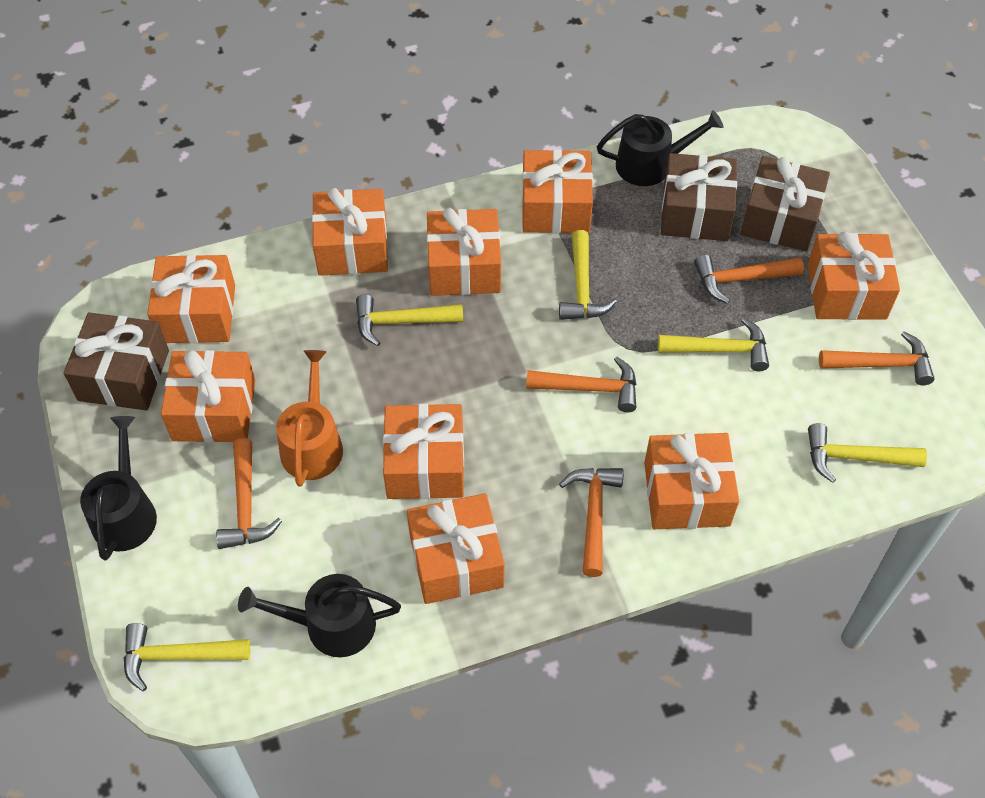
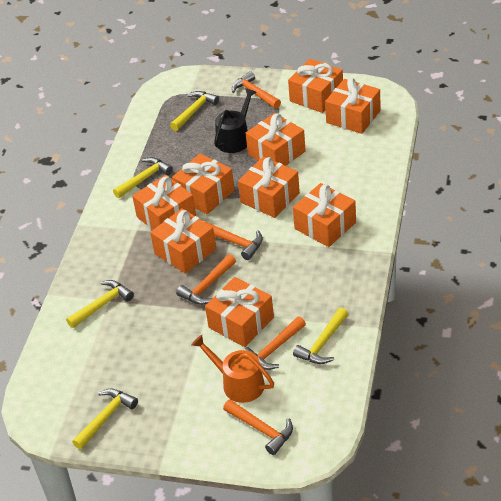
black watering can: [80,416,157,560] [238,574,401,657] [597,110,723,186] = 3 -> [214,88,257,153] = 1
brown gift: [64,312,169,411] [661,153,737,241] [740,156,830,252] = 3 -> none = 0

